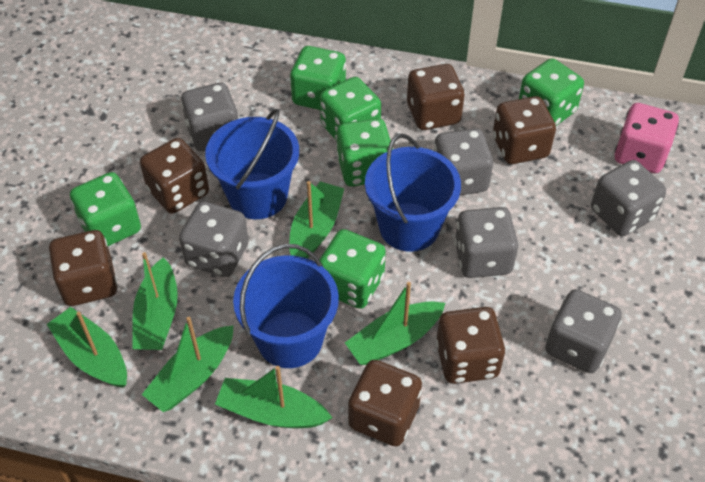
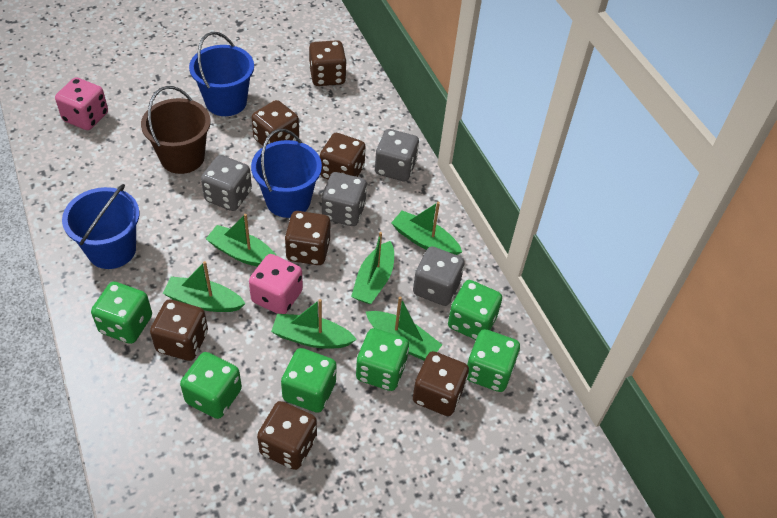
brown bucket: none = 0 -> [141,86,211,174] = 1
brown dice: [49,230,117,306] [140,138,209,214] [348,360,422,447] [407,64,465,130] [436,307,505,384] [493,96,556,164] = 6 -> [150,300,208,361] [252,100,299,146] [257,401,317,470] [285,211,330,265] [309,40,347,86] [320,133,366,179] [413,351,469,416] = 7
grey dice: [179,201,249,277] [181,83,238,151] [434,128,493,196] [454,207,519,278] [545,289,622,373] [591,160,666,236] = 6 -> [201,155,252,211] [321,172,367,226] [375,129,419,181] [413,246,465,306] = 4
pink dice: [615,103,679,173] = 1 -> [55,77,108,130] [249,254,303,314] = 2

